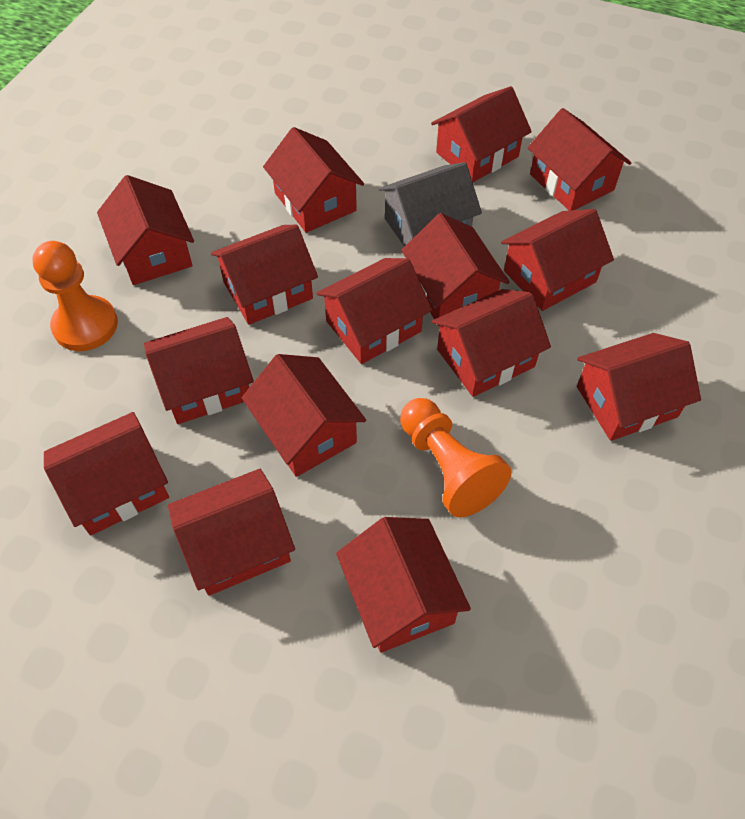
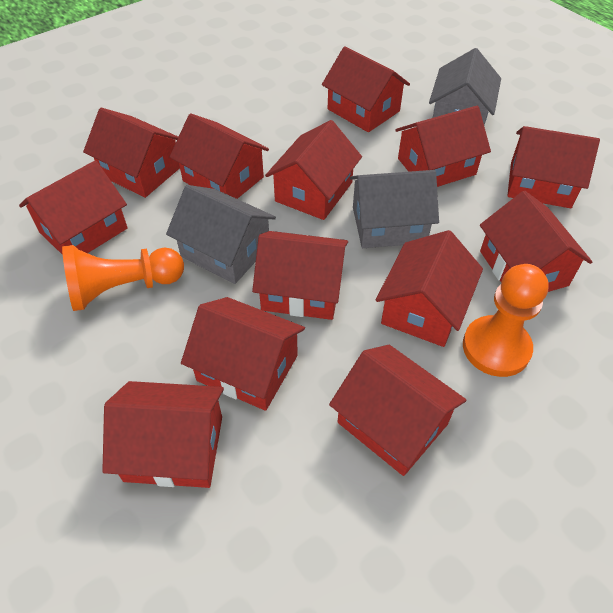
grey house: [378,162,482,247] = 1 -> [166,185,276,284] [350,170,439,248] [429,48,501,125] = 3
red house: [44,412,169,535] [97,175,194,285] [144,317,254,424] [168,469,295,596] [211,225,318,325] [242,354,366,477] [263,127,364,233] [316,258,432,364] [336,517,471,653] [401,213,510,326] [431,86,532,182] [432,289,551,397] [501,209,614,311] [528,108,631,211] [577,333,701,441] = 15 -> [19,160,128,255] [83,108,180,198] [102,381,224,488] [170,113,269,199] [181,297,305,411] [252,231,348,320] [265,120,362,220] [322,46,410,132] [329,345,466,476] [376,230,483,347] [395,106,491,187] [480,191,592,292] [507,126,600,208] = 13

